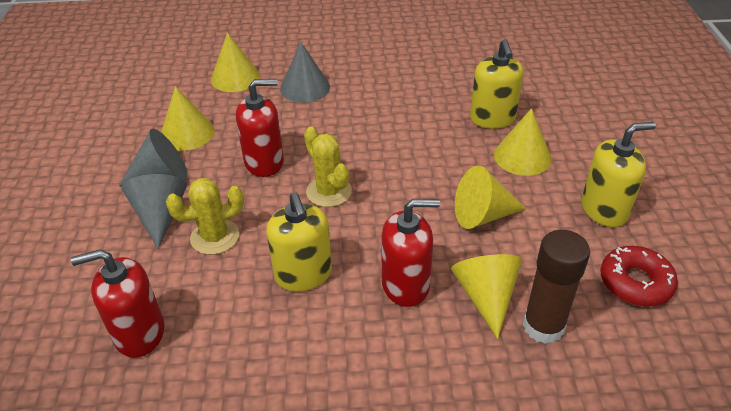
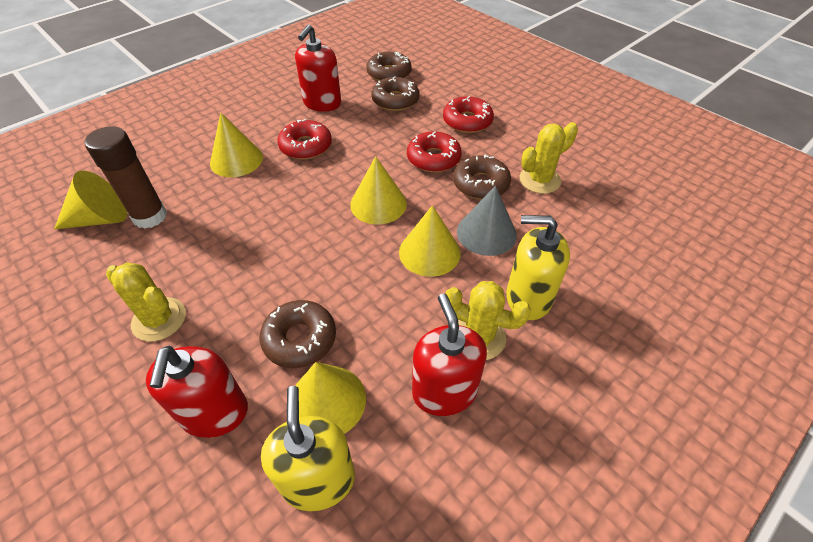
brown donut: none = 0 -> [260,300,336,368] [366,52,412,81] [371,76,420,111] [453,155,511,200] = 4
grey cone: [119,129,188,186] [122,174,187,249] [280,42,330,103] = 3 -> [457,186,517,256] = 1
red donut: [600,246,678,307] = 1 -> [277,119,332,160] [407,131,462,172] [443,96,494,133] = 3
yellow cactus: [166,178,244,255] [304,127,352,207] = 2 -> [106,262,186,342] [445,281,531,360] [519,122,578,194] = 3
yellow soap dispenser: [266,192,332,292] [470,39,524,129] [581,122,656,227] = 3 -> [261,386,355,511] [506,215,570,320] = 2

